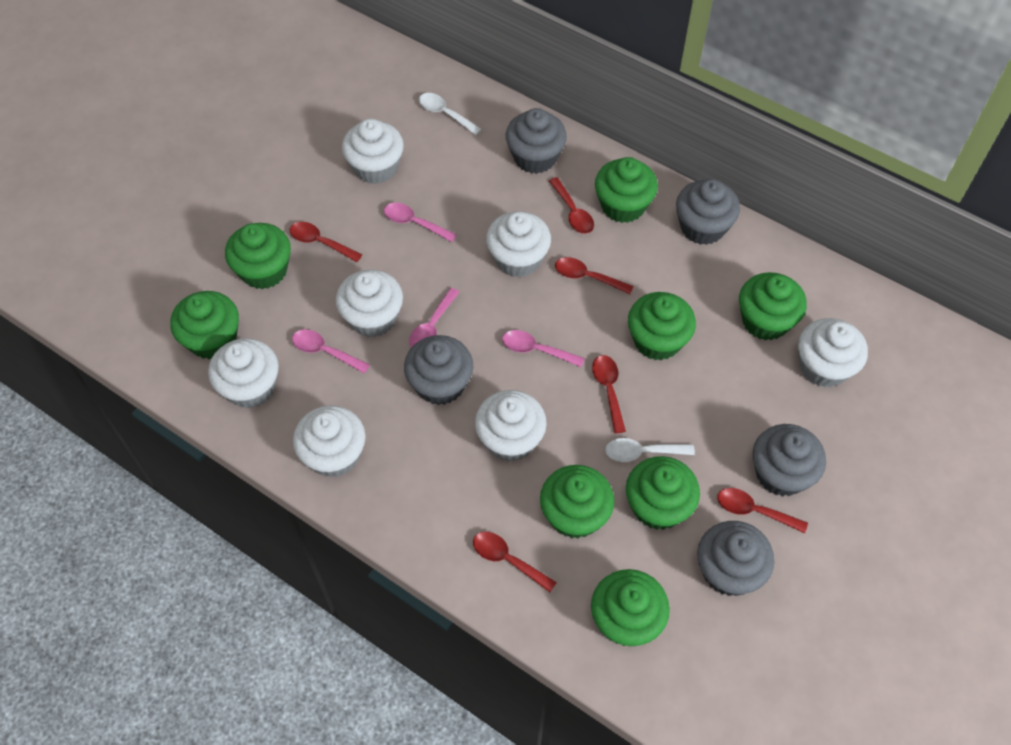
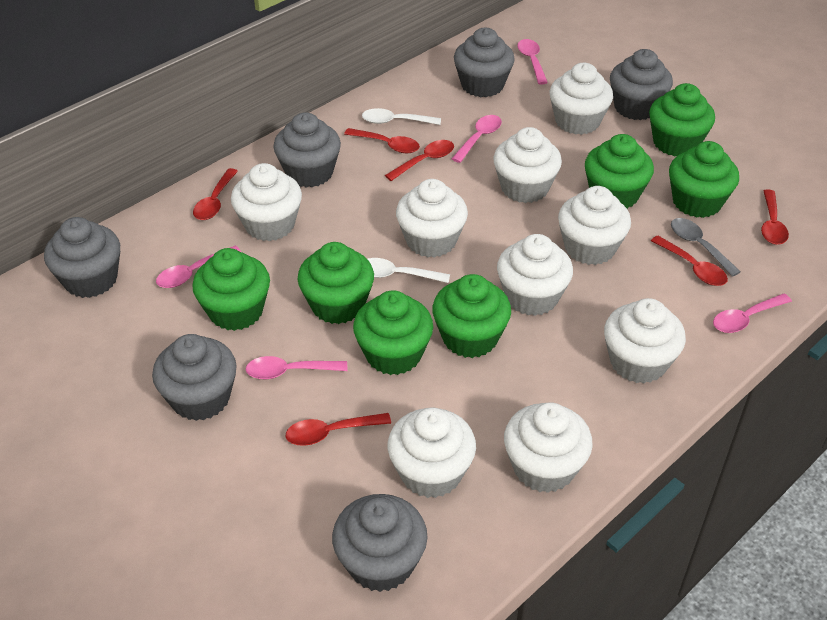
green cupcake: [170,291,239,359] [225,223,291,289] [540,465,614,538] [591,569,670,646] [595,157,658,223] [626,456,700,530] [628,292,696,361] [739,272,807,340] = 8 -> [192,248,270,331] [297,242,374,324] [353,290,433,375] [432,274,511,358] [585,134,654,209] [649,83,715,156] [669,141,739,218] = 7
grey cupcake: [404,335,473,405] [506,108,567,174] [676,179,740,245] [697,521,774,596] [753,424,826,497] = 5 -> [44,217,120,298] [152,334,237,421] [274,112,341,188] [332,494,428,592] [454,28,515,97] [610,49,673,120] = 6
grey spoon: none = 0 -> [671,218,741,277] = 1
pink spoon: [292,329,370,374] [384,203,456,242] [409,288,459,348] [502,330,585,367] = 4 -> [156,245,241,288] [246,356,347,379] [452,115,502,163] [517,39,548,85] [713,294,792,333] = 5
white cupcake: [208,338,279,408] [293,405,365,478] [336,269,403,337] [342,119,404,184] [475,390,547,461] [486,211,551,277] [798,318,868,387] = 7 -> [231,163,302,241] [388,407,476,498] [396,179,468,258] [493,127,562,203] [497,234,573,316] [504,402,593,493] [550,63,613,135] [558,186,631,265] [604,298,686,384] = 9

